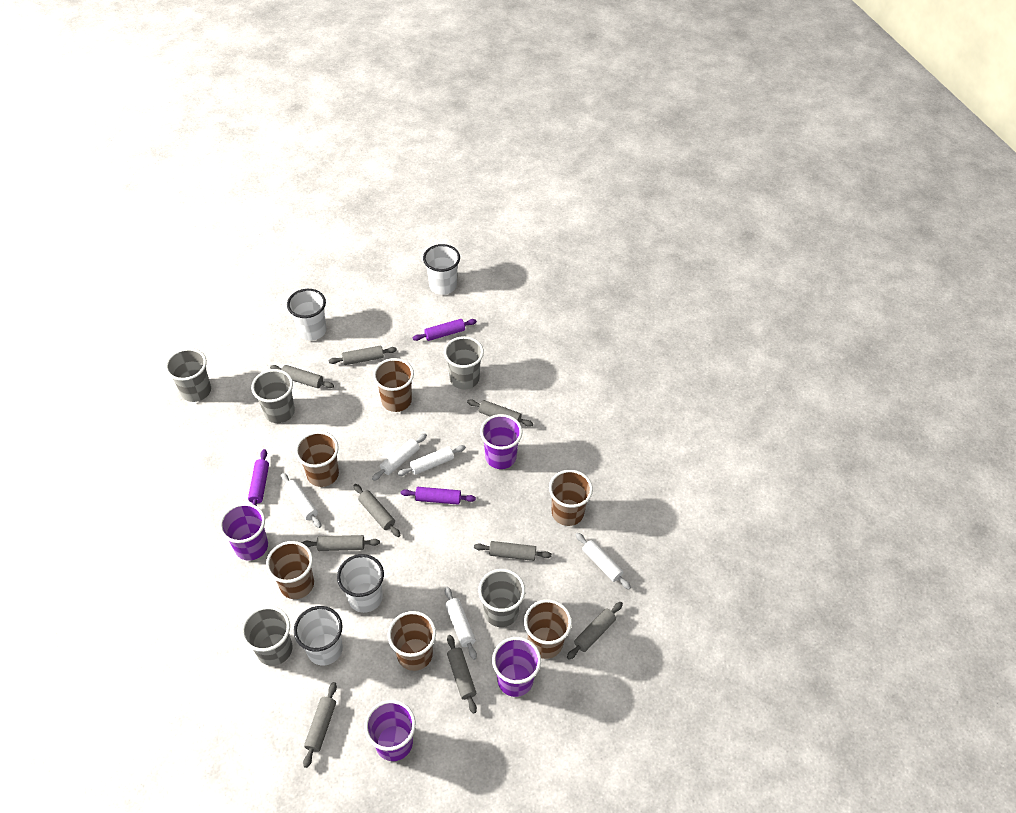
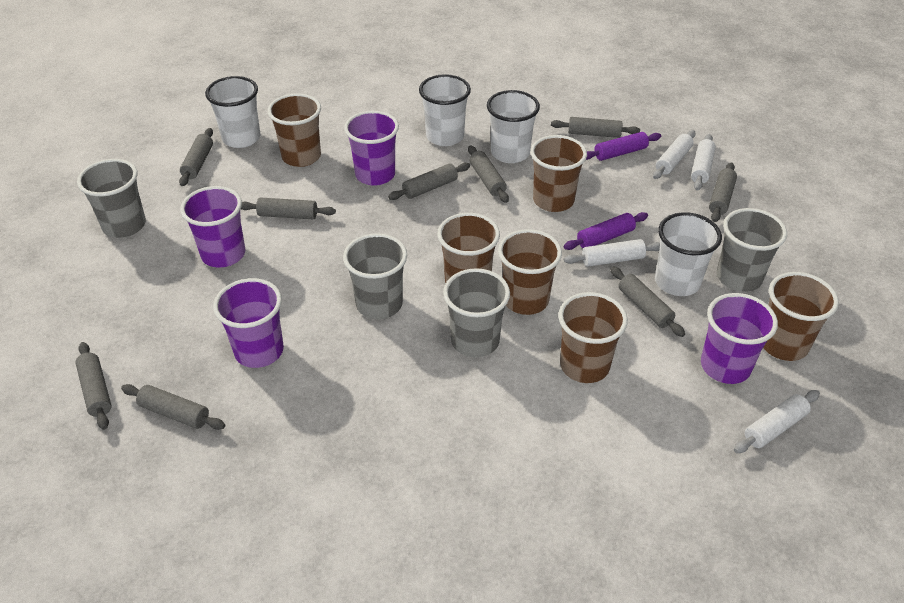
grey cup: [165,348,211,402] [241,606,292,666] [251,369,295,423] [444,336,484,389] [478,569,525,627] = 5 -> [77,159,146,238] [343,233,407,319] [443,268,510,357] [717,208,787,292] = 4
purple rolling pin: [248,449,269,506] [401,487,476,505] [413,319,477,341] = 3 -> [564,212,648,250] [586,132,661,161] = 2
white rolling pin: [281,473,321,528] [372,433,427,481] [397,445,466,476] [445,587,477,660] [575,533,631,590] = 5 -> [564,239,660,267] [653,130,696,179] [691,134,716,190] [734,390,820,453] = 4

